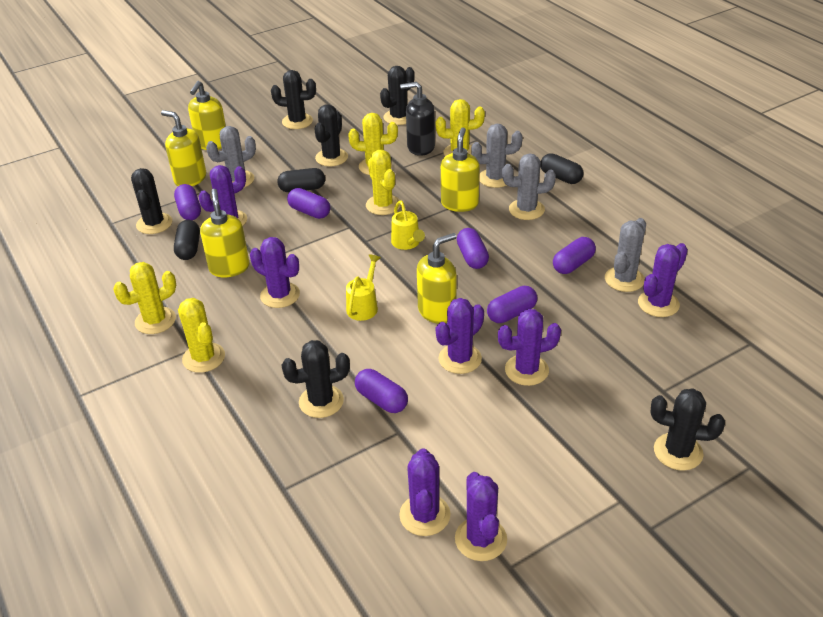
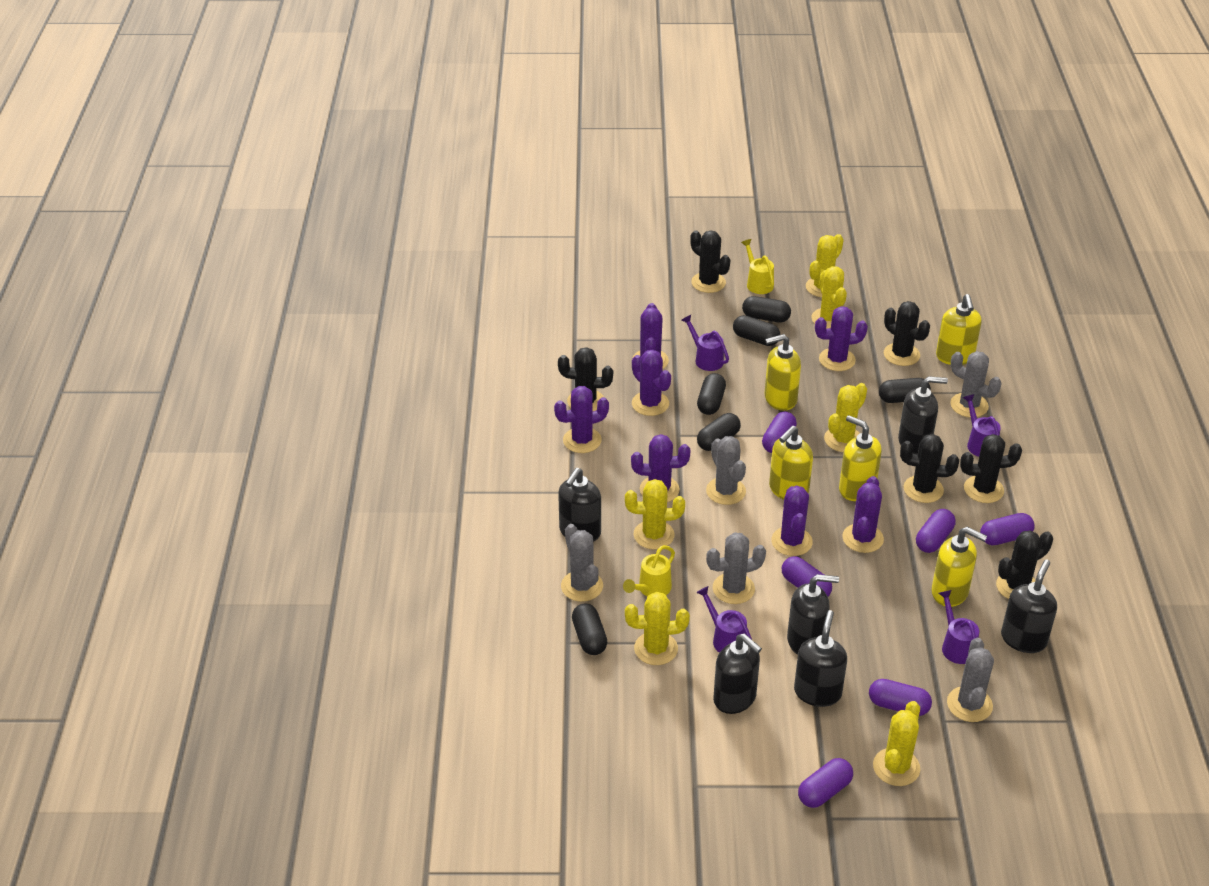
black capsule: [174,220,200,260] [277,168,325,192] [540,153,584,184] = 3 -> [572,604,607,655] [697,373,726,415] [697,413,741,451] [733,315,780,346] [742,296,791,323] [879,378,931,403] = 6
black soap dispenser: [400,82,435,156] = 1 -> [558,468,601,542] [713,634,762,714] [787,574,839,655] [794,610,847,707] [898,376,948,454] [1001,559,1057,653] = 6
grey cactus: [206,126,256,188] [471,124,523,188] [502,153,556,220] [605,218,646,292] = 4 -> [561,524,603,602] [706,436,746,505] [706,532,766,604] [947,638,994,722] [950,351,1001,418] = 5
purple watering can: none = 0 -> [682,315,729,371] [696,586,752,653] [939,590,979,664] [963,394,1001,457] = 4
yellow cactus: [113,262,176,334] [178,298,225,373] [348,113,398,175] [366,150,401,215] [436,99,485,156] = 5 -> [625,479,685,550] [625,592,690,665] [806,234,844,297] [812,266,847,329] [824,383,867,452] [873,701,920,786] = 6

